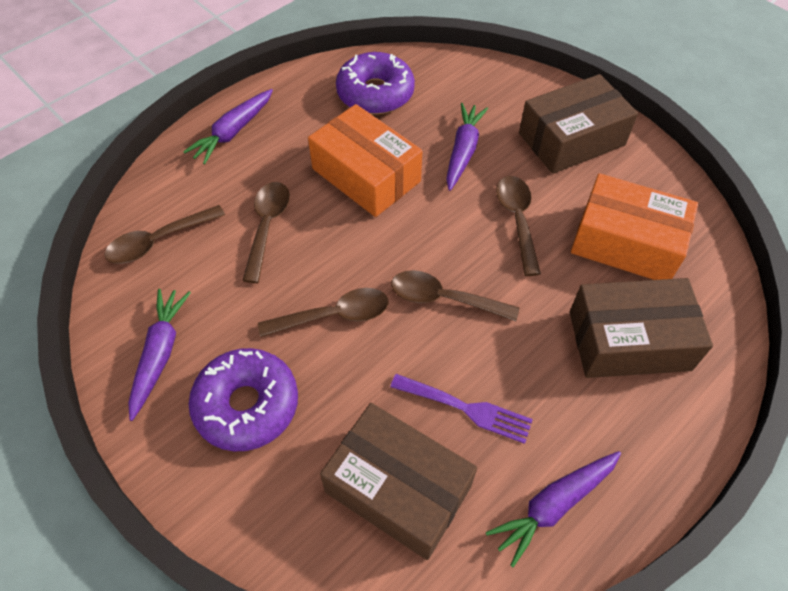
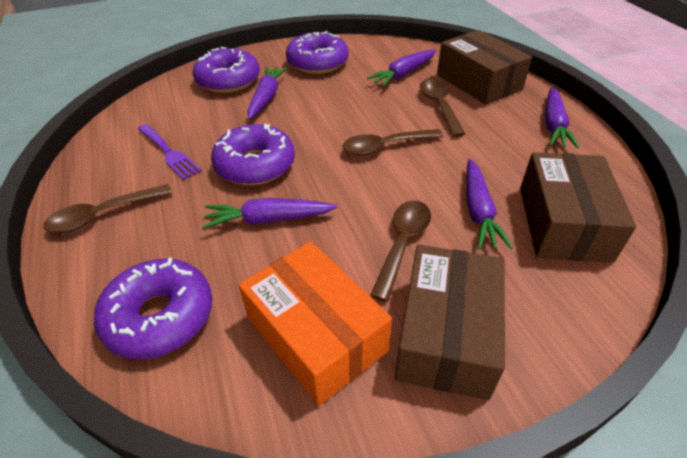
brown spoon: [105,205,225,264] [242,182,290,283] [258,288,388,337] [391,270,519,321] [496,176,541,276] = 5 -> [43,184,172,233] [342,129,443,155] [370,200,431,301] [420,79,465,137] = 4
orange box: [308,104,422,217] [571,173,698,280] = 2 -> [238,241,392,406] = 1
purple carrot: [128,289,191,421] [183,89,273,164] [446,103,488,191] [486,451,621,568] = 4 -> [202,198,337,229] [248,66,287,120] [367,50,436,87] [466,159,513,250] [545,87,579,148] = 5
purple donut: [189,348,298,451] [336,52,415,115] = 2 -> [94,257,212,359] [193,47,260,93] [211,124,295,185] [286,31,348,74] = 4

